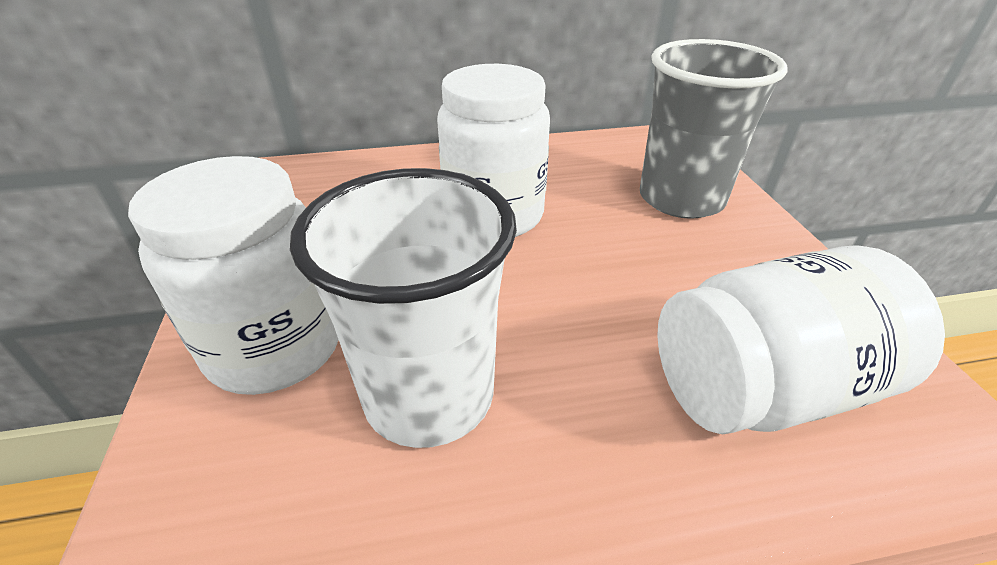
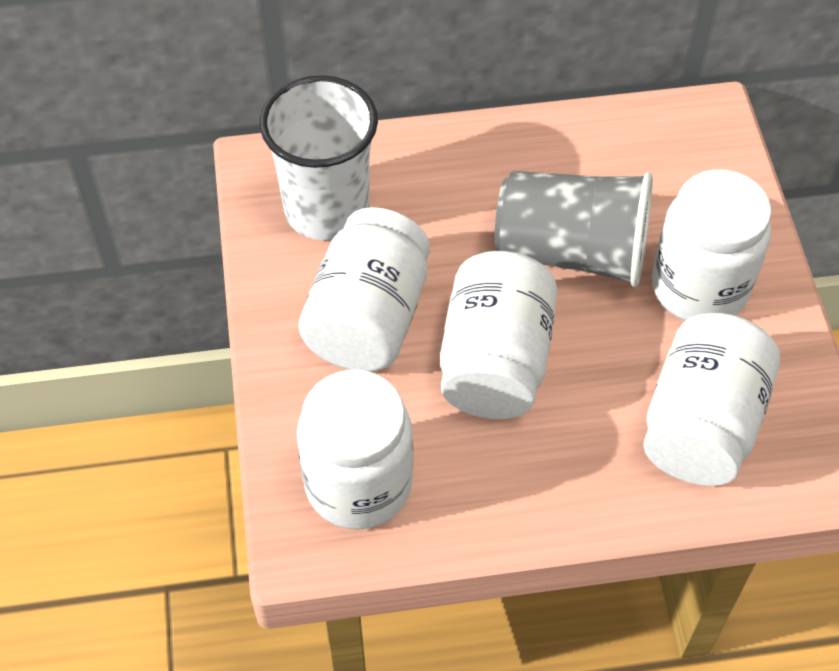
white jar: [128,156,338,395] [437,64,550,237] [657,245,945,434] = 3 -> [297,369,413,530] [299,207,430,372] [440,251,557,419] [643,312,780,486] [652,169,772,320] = 5

